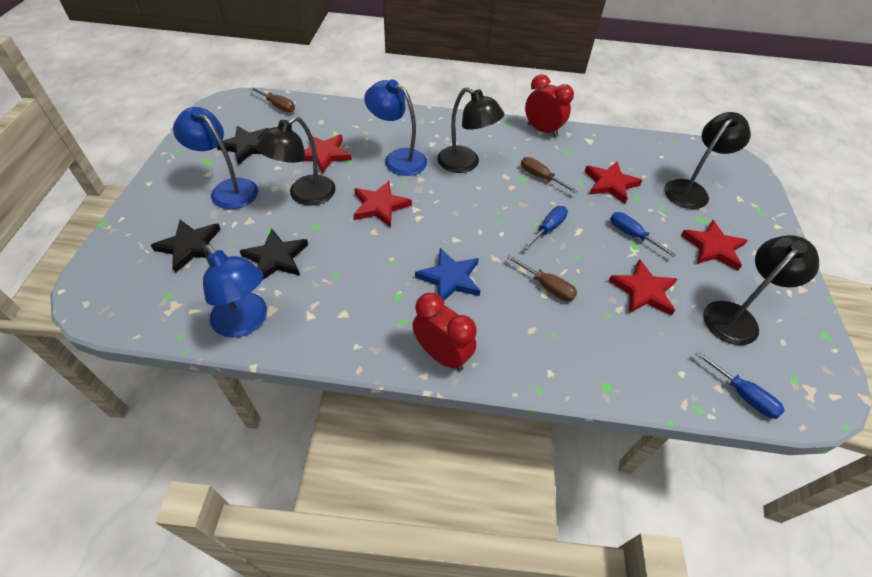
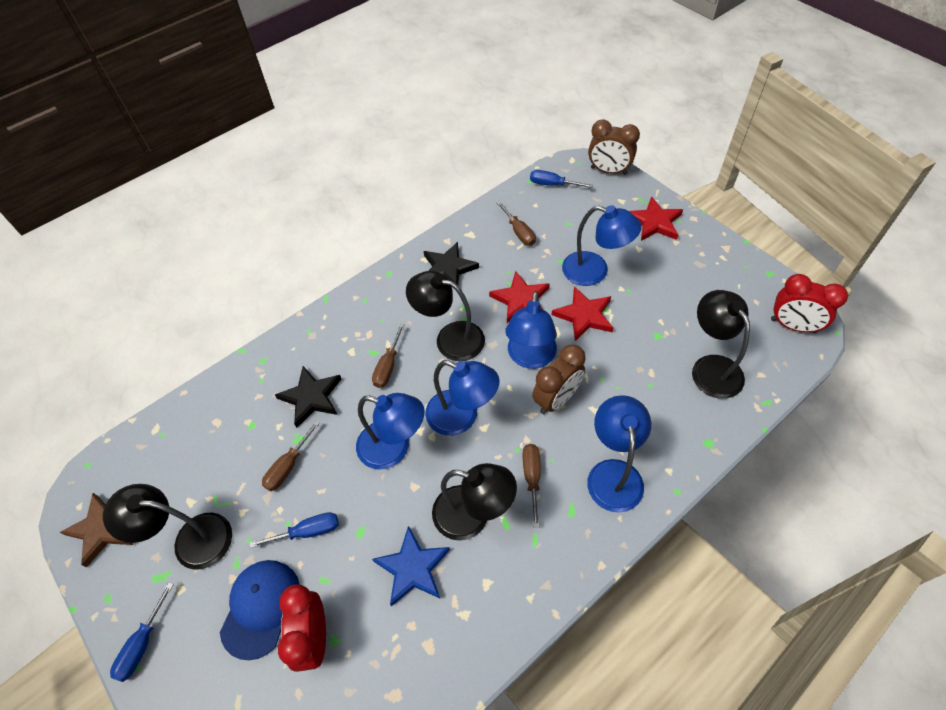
black star: [151,220,221,273] [217,126,270,165] [240,229,308,279] = 3 -> [275,366,341,428] [423,242,479,285] = 2
blue cap: none = 0 -> [220,560,299,660] = 1
blue lamp: [173,107,258,209] [203,244,267,338] [364,79,427,176] = 3 -> [356,393,425,470] [425,360,500,436] [505,291,557,369] [562,205,642,286] [587,395,651,513] = 5
brown clock: none = 0 -> [532,344,586,414] [588,120,640,175] = 2
brown screwdriver: [250,87,295,113] [507,255,577,301] [521,157,578,193] = 3 -> [262,421,320,491] [372,323,405,388] [496,201,536,246] [523,444,541,528] = 4
brown star: none = 0 -> [60,493,133,567] = 1
red star: [304,135,352,174] [353,181,412,228] [584,162,643,204] [609,259,677,316] [681,220,748,271] = 5 -> [489,271,550,323] [552,286,613,341] [629,196,683,241] = 3

